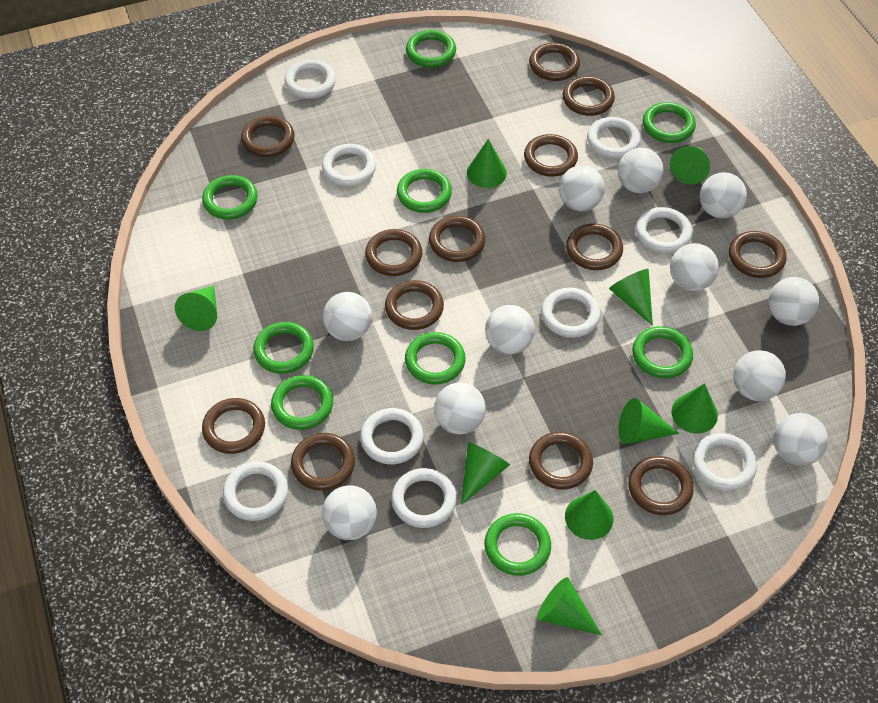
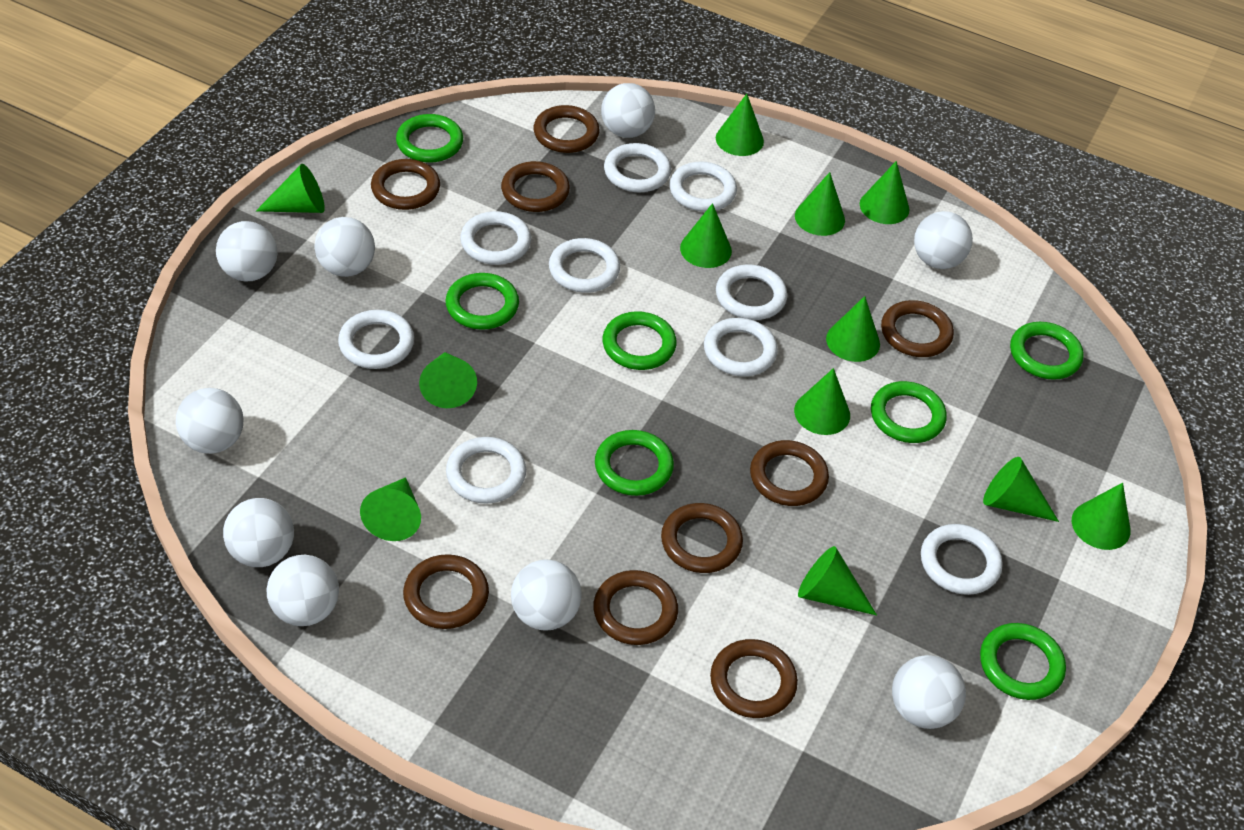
brown ring: [202,398,265,454] [241,116,295,157] [291,433,355,491] [365,229,422,276] [385,280,444,330] [429,216,486,262] [524,134,578,177] [529,43,580,81] [529,432,593,489] [563,76,615,116] [566,223,623,270] [628,456,694,515] [729,231,786,278] = 13 -> [371,159,440,210] [403,554,489,629] [501,161,570,212] [534,105,600,153] [593,570,678,645] [661,503,743,573] [710,639,798,718] [750,440,829,506] [881,300,954,357] = 9
green cone: [175,286,217,331] [461,442,510,505] [467,139,507,188] [537,577,602,636] [565,490,613,540] [609,269,653,326] [618,398,680,444] [670,146,710,185] [671,383,718,434] = 9 -> [256,164,325,213] [360,477,421,541] [419,352,477,408] [680,203,732,268] [716,94,764,156] [794,368,850,435] [795,172,845,236] [798,546,877,616] [826,296,880,362] [860,161,910,224] [983,457,1059,522] [1072,483,1131,550] = 12
green ring: [202,175,258,220] [253,322,314,374] [271,375,333,430] [397,169,452,213] [405,332,466,384] [406,30,456,68] [484,513,551,576] [632,326,693,378] [643,102,696,143] = 9 -> [396,114,463,163] [446,273,519,330] [595,430,674,496] [603,311,677,370] [871,381,947,443] [980,623,1066,700] [1010,322,1084,380] = 7
white ball: [322,485,377,540] [323,292,372,341] [434,383,486,434] [485,305,535,354] [559,165,605,211] [618,148,664,193] [670,243,719,291] [700,172,747,219] [733,350,786,401] [768,277,819,326] [773,413,828,466] = 11 -> [176,388,244,454] [216,221,277,281] [223,498,294,567] [266,555,339,626] [315,217,375,277] [511,559,581,630] [601,83,655,138] [892,655,966,729] [914,211,973,269] = 9

